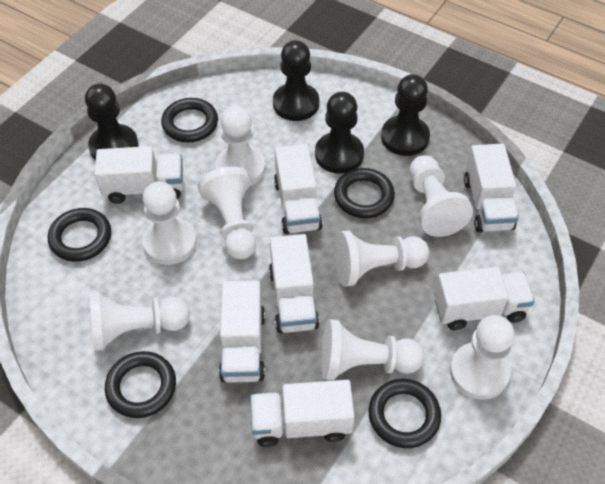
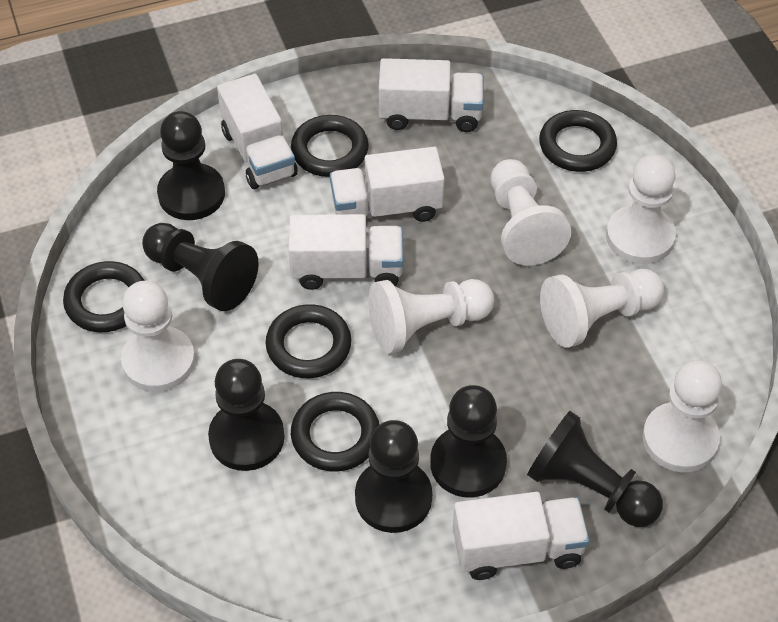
black pawn: [85,84,139,161] [273,40,319,121] [315,92,364,174] [381,74,430,156] = 4 -> [142,223,259,311] [157,111,225,220] [208,359,285,471] [355,420,432,533] [430,385,507,497] [527,411,663,527] = 6
white pawn: [90,292,190,351] [142,182,197,265] [198,167,256,260] [215,106,265,186] [321,319,424,380] [334,230,430,287] [409,155,473,237] [450,315,515,400] = 8 -> [121,281,195,392] [369,279,494,354] [491,159,571,266] [540,269,664,348] [606,154,676,264] [642,360,722,473] = 6
white truck: [94,146,183,204] [219,281,265,383] [250,380,354,447] [269,234,319,333] [274,144,323,234] [434,267,535,330] [464,144,519,232] = 7 -> [217,74,298,189] [288,214,403,290] [330,147,445,222] [379,58,484,132] [453,492,589,580] = 5

